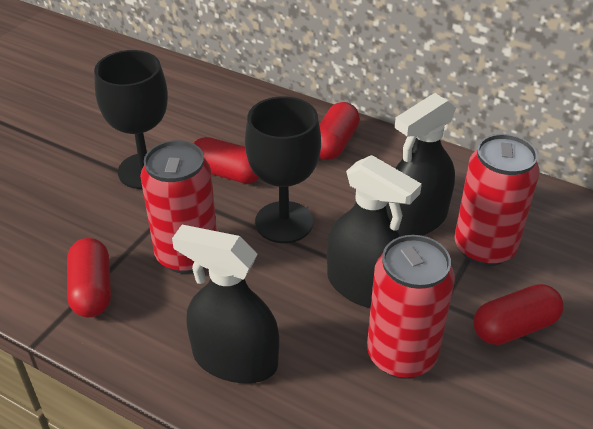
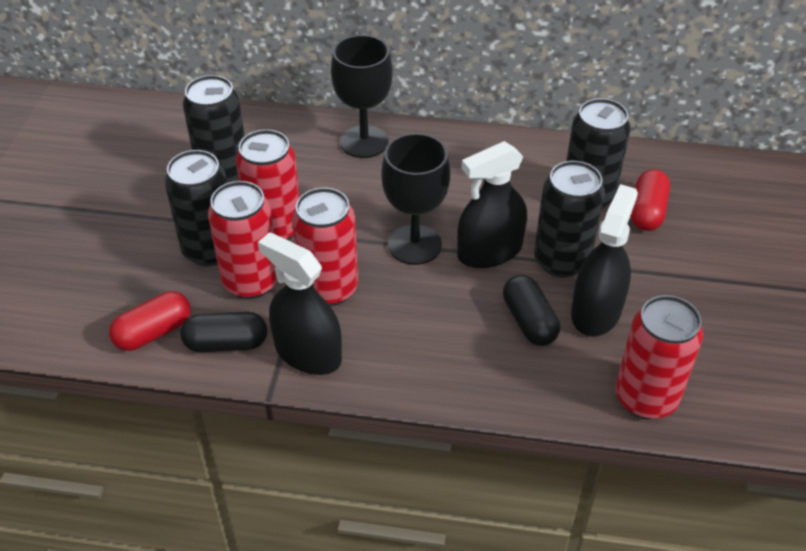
black can: none = 0 -> [165,150,227,266] [183,75,245,183] [534,161,605,278] [566,98,631,209] = 4
black capsule: none = 0 -> [181,312,267,352] [503,275,560,346] = 2
red can: [140,140,217,274] [367,235,455,379] [454,134,540,266] = 3 -> [208,181,277,299] [236,129,300,240] [292,187,358,306] [615,295,703,419] = 4
red capsule: [67,238,111,318] [193,137,259,184] [319,102,360,160] [473,284,564,345] = 4 -> [109,291,191,351] [631,169,670,231] = 2

